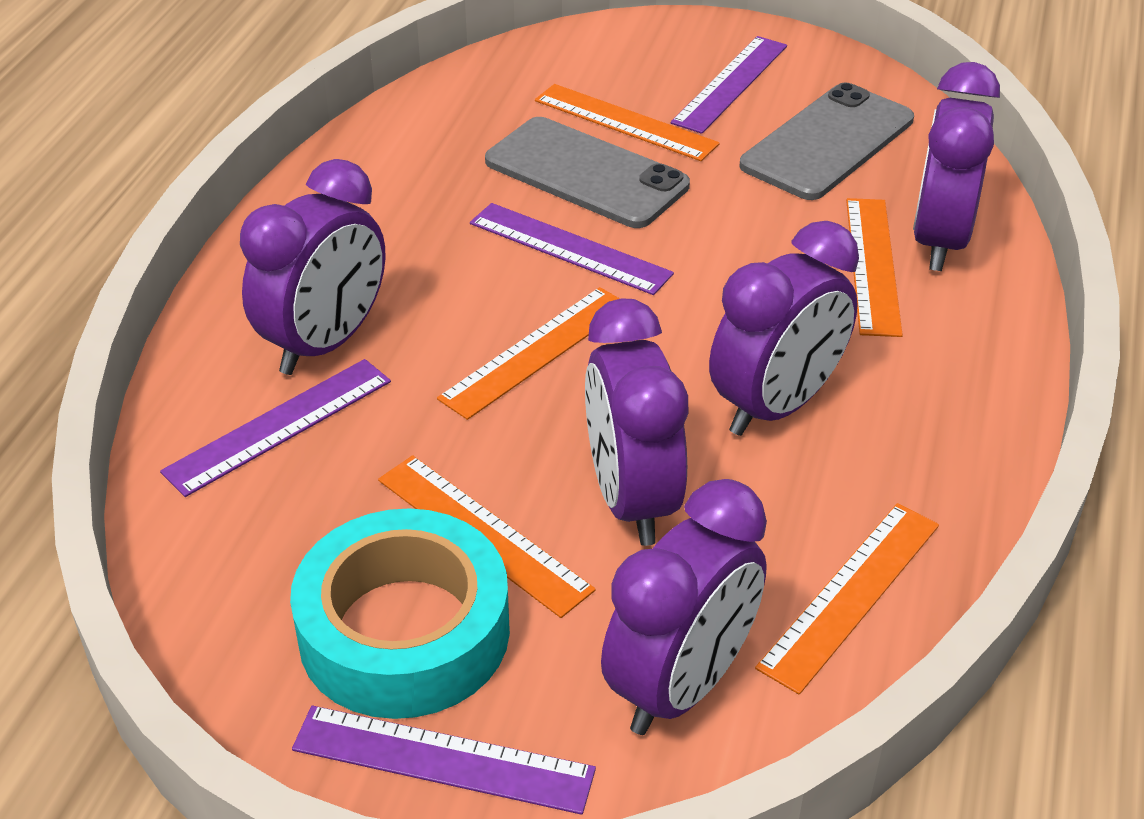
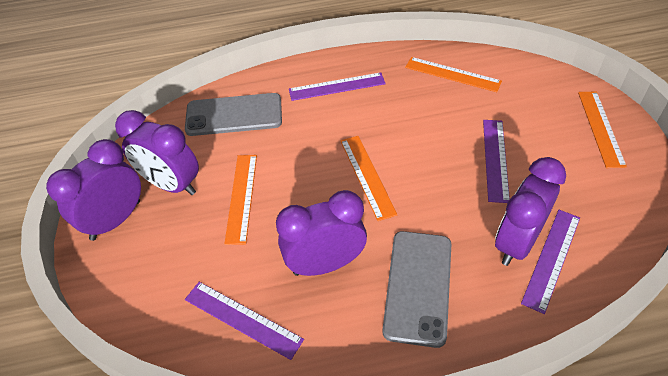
orange ruler: [378,455,596,618] [437,287,620,420] [535,84,720,161] [755,503,939,695] [846,198,903,337] = 5 -> [224,155,257,245] [341,136,397,221] [405,57,502,92] [578,92,627,168] = 4
purple clock: [240,159,385,375] [585,298,688,546] [601,479,767,735] [709,221,859,436] [913,62,1000,271] = 5 -> [46,139,141,241] [115,110,199,195] [276,190,367,276] [495,157,566,266] = 4
turquoise tape: [290,508,510,719] = 1 -> none = 0

